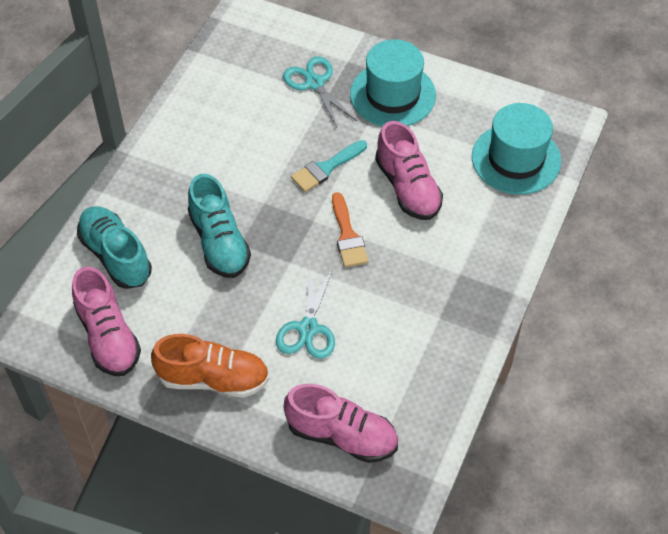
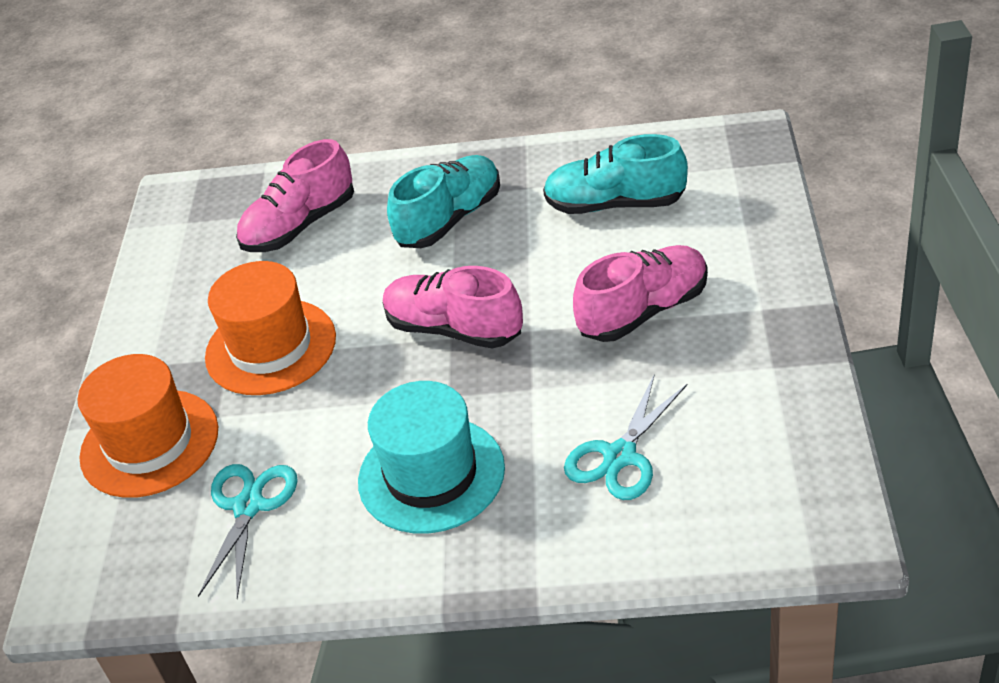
orange brush: [332,192,368,267] = 1 -> none = 0
orange hat: none = 0 -> [77,354,218,498] [205,261,336,395] = 2
orange shoe: [151,334,269,398] = 1 -> none = 0
turquoise brush: [291,140,367,192] = 1 -> none = 0
turquoise hat: [350,39,436,127] [472,103,561,195] = 2 -> [358,381,505,534] = 1

